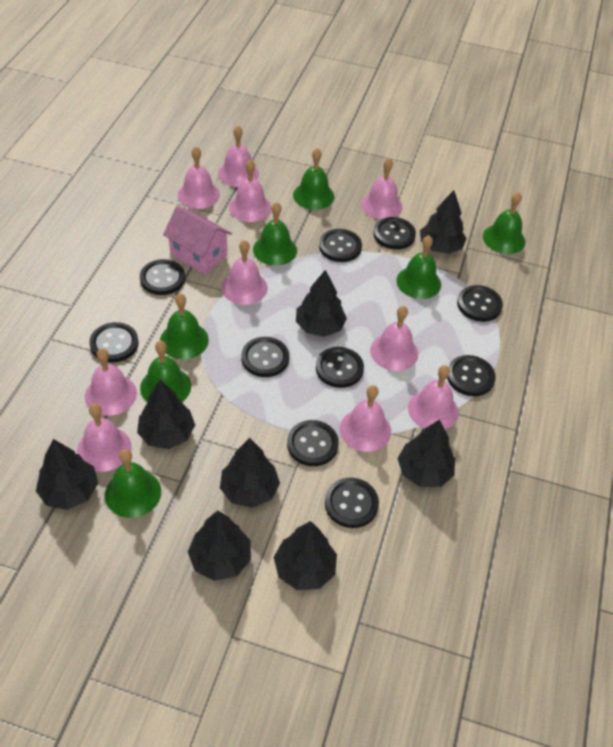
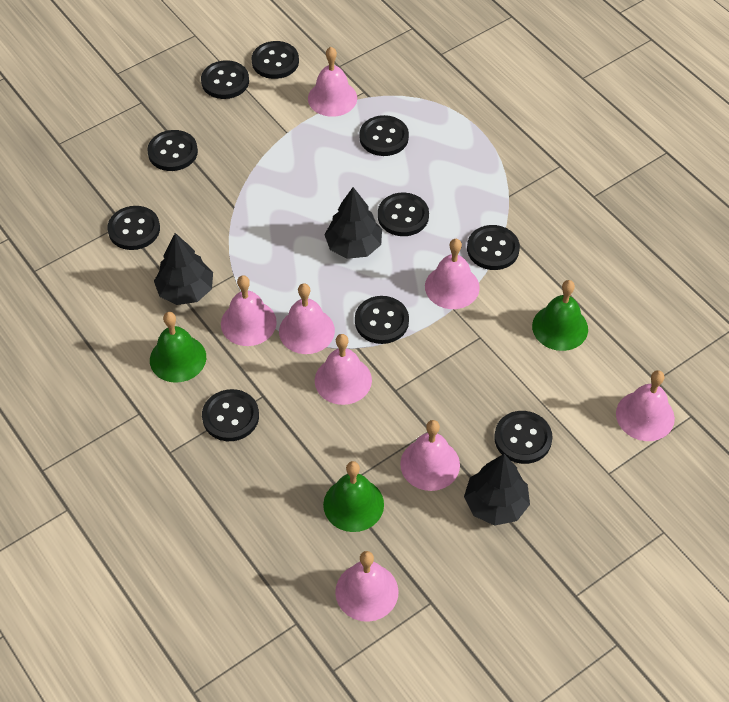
black tree: [36,439,98,510] [137,380,195,449] [188,511,251,581] [220,438,280,508] [274,521,337,590] [296,270,347,337] [397,420,455,487] [420,190,467,254] = 8 -> [154,233,213,305] [324,187,382,259] [464,454,530,526] = 3
green bell: [105,449,161,518] [140,341,191,402] [160,293,209,359] [253,202,297,266] [293,148,334,210] [396,235,441,299] [483,192,525,254] = 7 -> [150,312,206,383] [323,461,384,532] [532,280,588,351] = 3
pink bell: [77,404,132,472] [85,348,137,416] [178,147,220,209] [218,126,259,187] [222,240,268,305] [229,159,272,222] [340,385,391,452] [361,158,403,219] [370,306,418,371] [408,365,459,430] = 10 -> [221,275,277,346] [279,283,335,354] [308,47,357,117] [315,334,372,405] [335,551,399,622] [400,420,460,491] [425,239,480,309] [616,370,675,441] = 8
pink house: [163,206,232,275] = 1 -> none = 0

